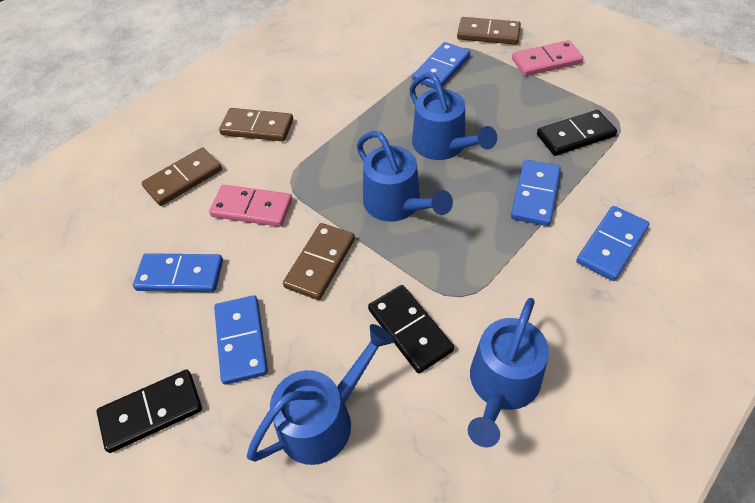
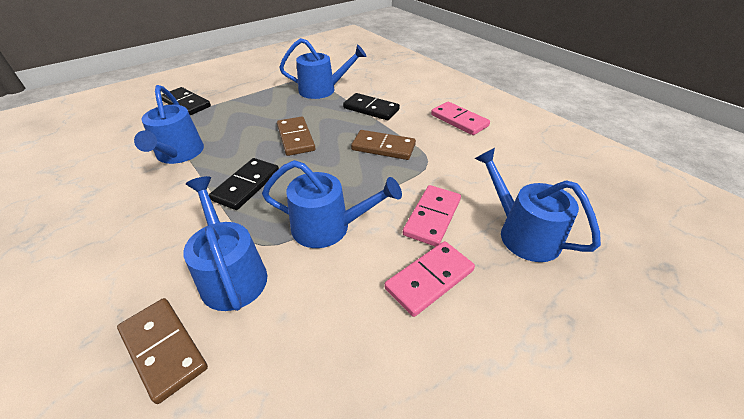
blue domino: [133,253,223,292] [214,295,268,385] [412,42,470,89] [511,160,561,226] [576,206,650,281] = 5 -> none = 0
blue watering can: [247,324,394,465] [356,131,453,222] [410,72,497,160] [468,298,549,448] = 4 -> [134,85,204,164] [183,176,267,311] [262,160,402,248] [279,38,367,99] [474,148,601,262] = 5
brown domino: [141,147,222,206] [219,108,293,141] [283,223,355,300] [457,17,521,45] = 4 -> [117,298,208,404] [277,117,315,156] [351,130,416,160] = 3
pink domino: [209,185,292,227] [512,40,583,76] = 2 -> [384,241,475,317] [403,185,461,247] [431,102,490,135] = 3

